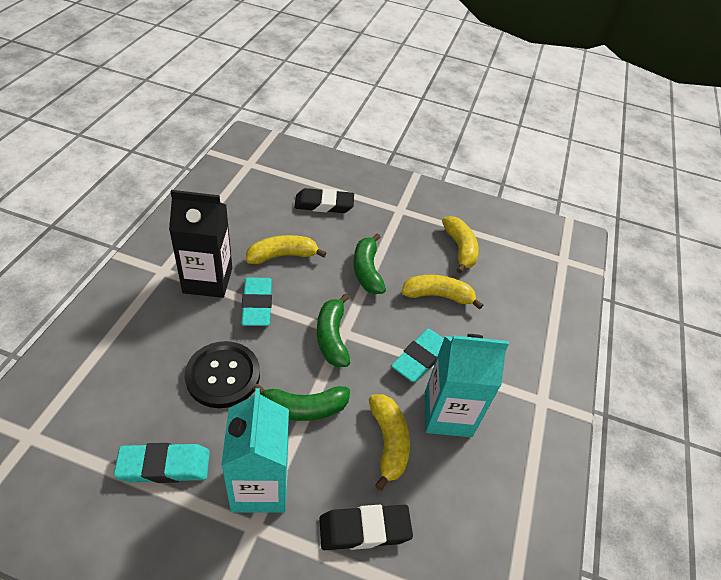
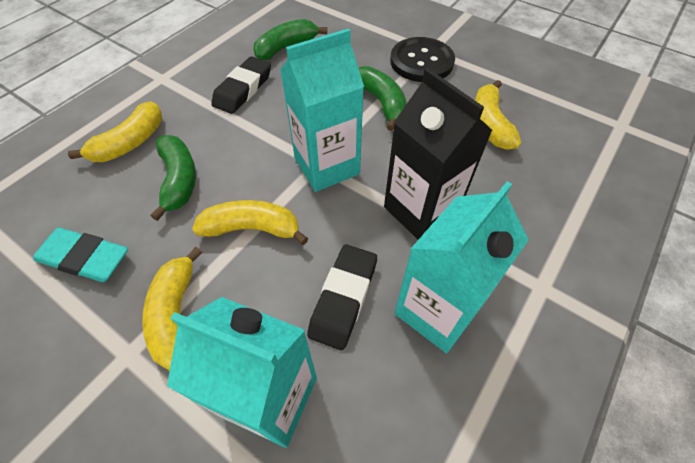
turquoise carton: [221,388,289,513] [425,334,509,437] = 2 -> [167,297,317,448] [280,28,364,192] [395,181,529,353] = 3
turquoise eraser: [114,443,210,483] [241,277,272,326] [391,329,444,382] = 3 -> [33,228,128,282] = 1

